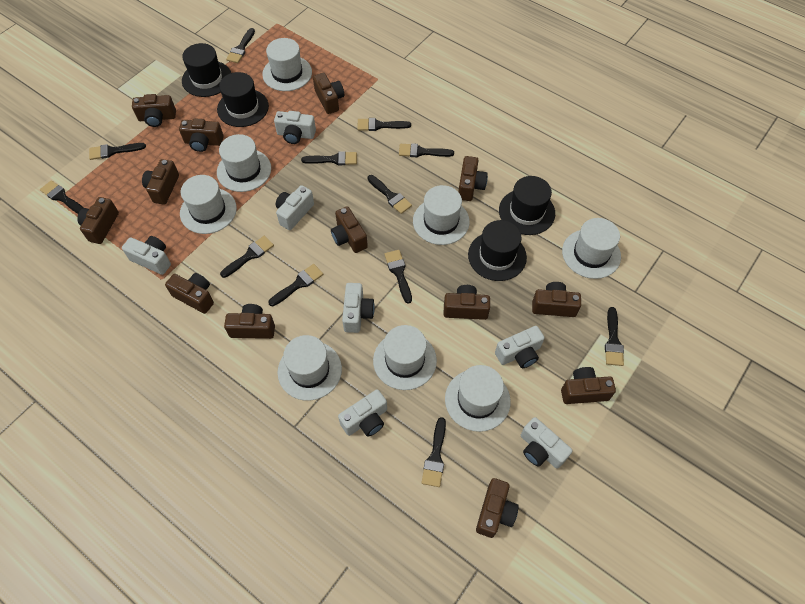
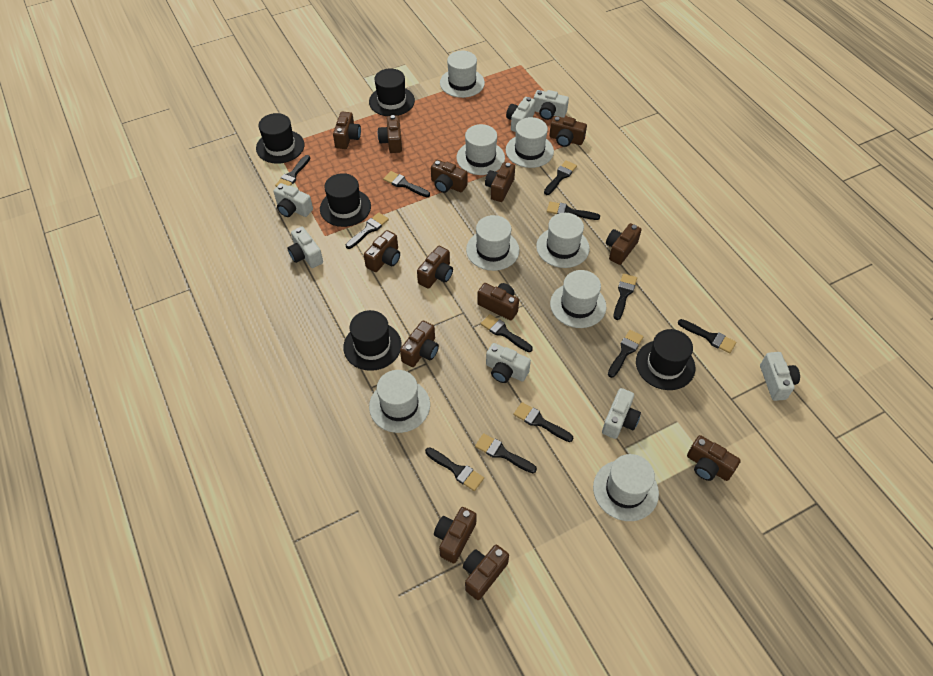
black hat: [182,43,231,97] [217,72,269,127] [468,220,527,281] [499,176,555,235] = 4 -> [256,113,305,164] [320,173,371,227] [343,310,402,371] [369,68,415,116] [636,329,695,390] = 5

